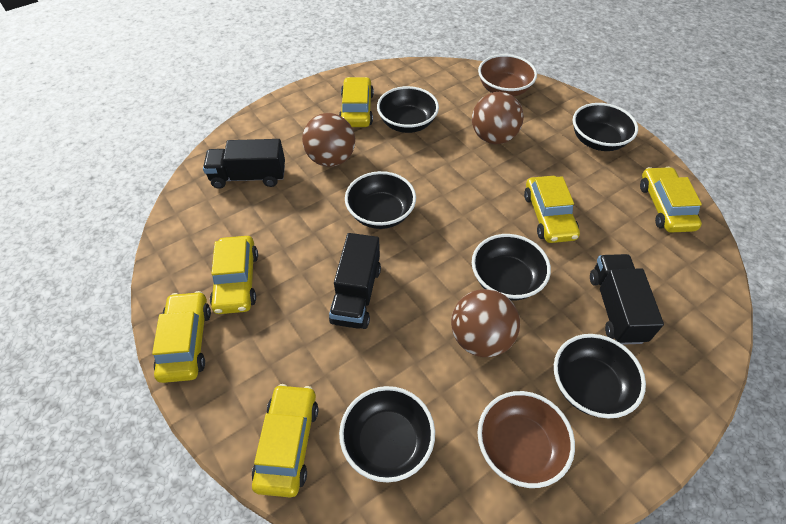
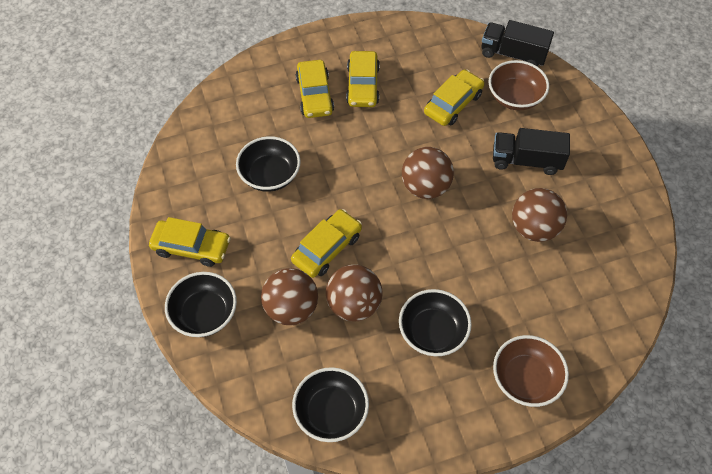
black bowl: [339,386,435,482] [345,171,416,229] [377,86,439,133] [472,234,551,301] [554,334,646,418] [573,103,638,151] = 6 -> [165,272,237,337] [236,136,301,192] [292,367,369,442] [399,289,472,356] = 4
black truck: [203,139,285,189] [329,233,381,329] [590,254,664,345] = 3 -> [481,20,554,66] [493,128,570,175] = 2
brown ball: [302,113,355,167] [451,289,520,357] [472,92,524,144] = 3 -> [261,268,318,325] [326,265,383,321] [402,147,454,199] [512,188,567,242] = 4
yellow car: [152,291,211,383] [210,236,258,314] [252,384,318,498] [339,77,374,127] [524,176,580,243] [640,167,702,233] = 6 -> [149,217,231,267] [291,209,362,278] [295,60,334,118] [346,51,380,107] [424,70,485,126] = 5

